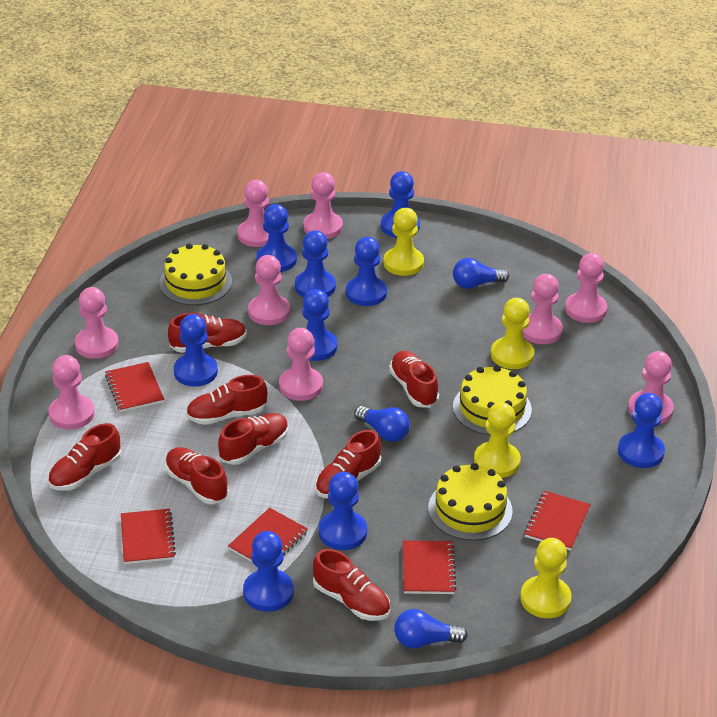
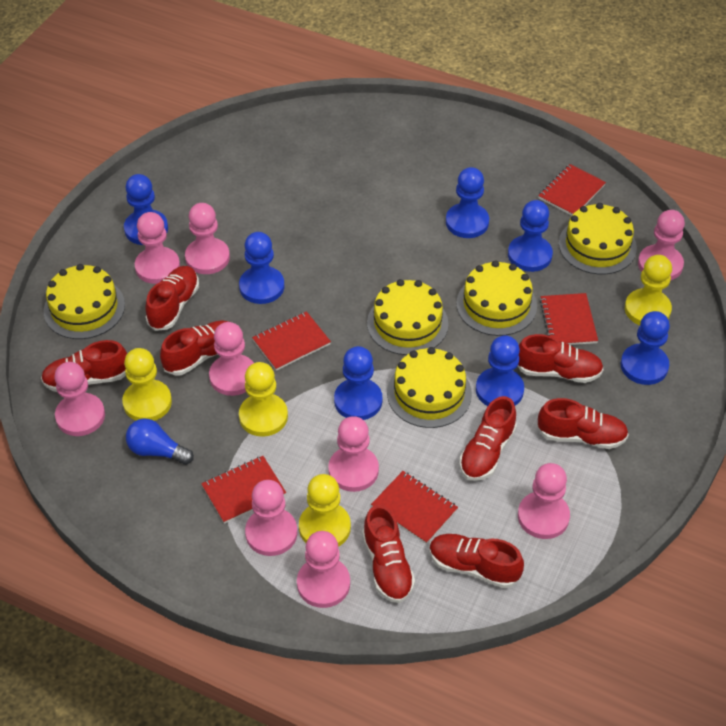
blue light bulb: [354,406,410,442] [394,609,468,649] [453,258,509,289] = 3 -> [126,418,194,465] = 1
blue pawn: [174,314,218,387] [243,531,294,612] [256,204,297,272] [295,230,336,297] [302,289,337,361] [319,472,367,550] [346,237,387,306] [381,171,420,238] [618,393,665,468] = 9 -> [124,174,168,245] [239,232,284,304] [334,346,382,420] [446,167,489,238] [476,335,524,406] [508,200,553,272] [621,311,670,385] = 7
yellow cake: [159,243,232,305] [428,463,513,541] [453,365,532,435] = 3 -> [44,264,125,339] [367,279,449,355] [387,347,472,428] [456,260,537,336] [559,203,637,275] = 5

